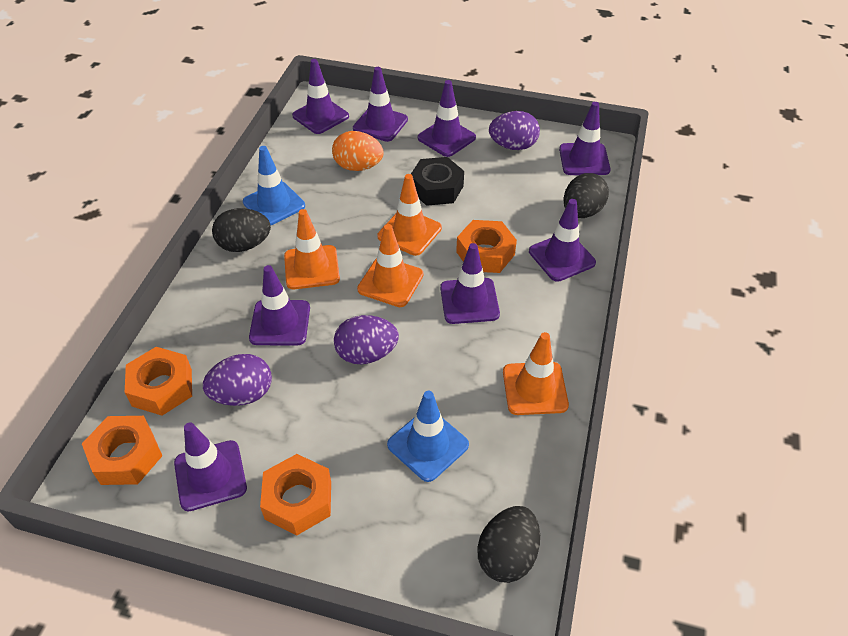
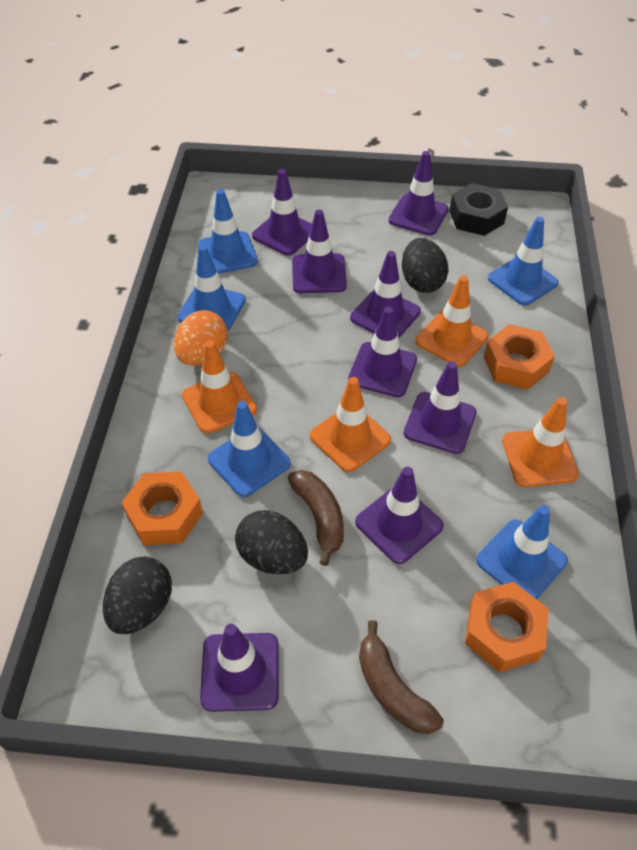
blue traffic cone: [243,146,305,226] [387,391,469,482] = 2 -> [177,245,246,331] [198,189,258,274] [208,401,291,497] [476,505,568,599] [488,217,559,306] = 5
brown banana: none = 0 -> [288,470,344,566] [359,620,444,734] = 2
orange nut: [82,416,162,485] [125,347,192,416] [260,454,331,536] [456,220,517,273] = 4 -> [121,472,203,545] [465,582,549,672] [484,324,555,390] = 3
purple egg: [203,354,272,406] [334,315,399,364] [489,111,540,150] = 3 -> none = 0

